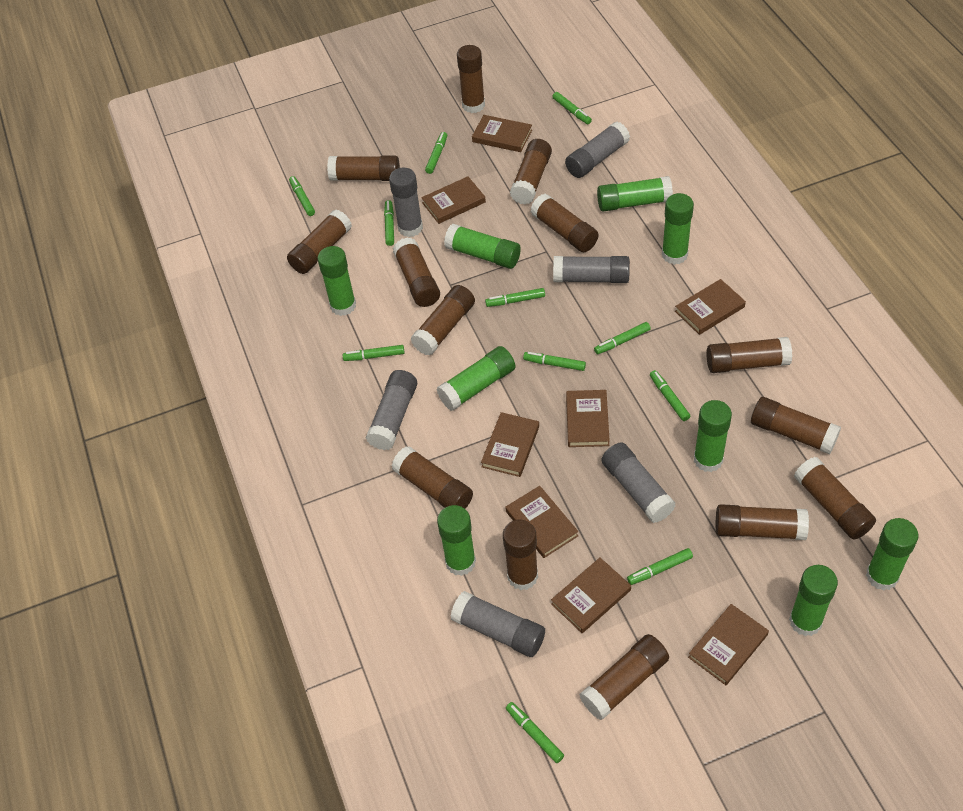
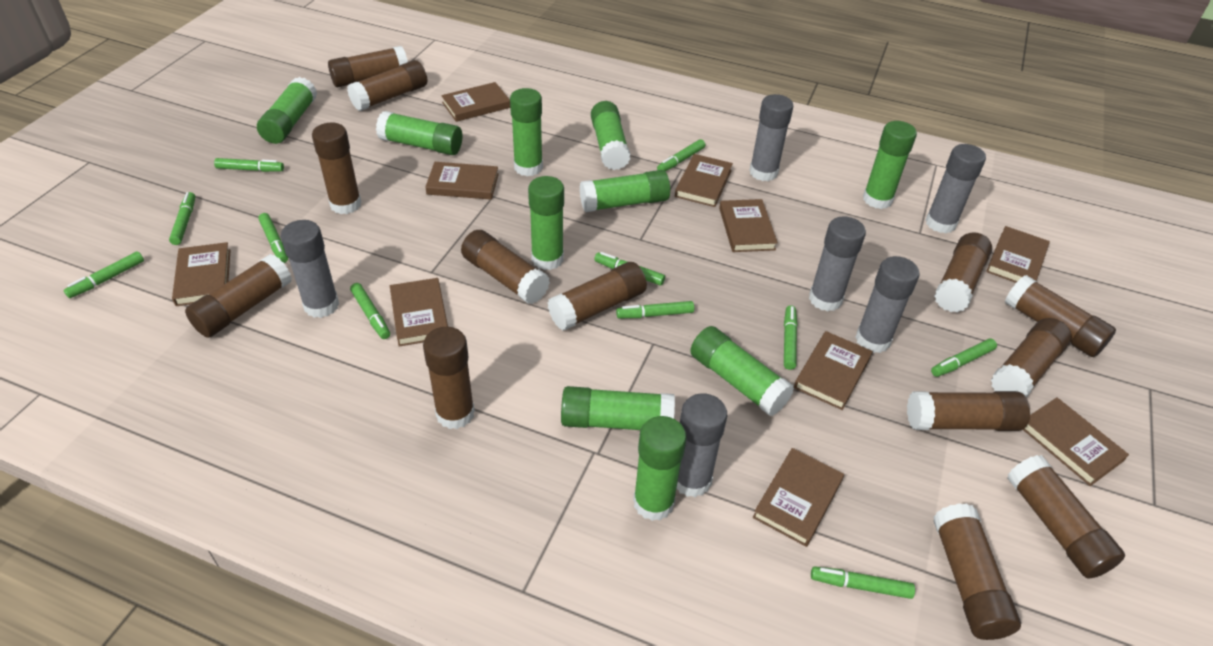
brown book: [421,176,486,224] [472,115,532,152] [481,412,539,477] [505,486,578,558] [551,558,631,633] [566,390,610,447] [675,279,746,335] [688,604,769,685] = 8 -> [172,242,231,306] [390,278,448,347] [425,162,499,200] [441,82,510,122] [675,154,733,207] [719,199,778,252] [753,448,844,547] [794,331,873,410] [986,226,1050,283] [1023,398,1129,486] = 10
brown glue stick: [287,209,352,274] [327,156,400,181] [392,446,473,509] [393,237,440,307] [411,285,475,356] [457,45,485,113] [503,520,538,590] [510,139,552,204] [531,194,598,252] [579,634,669,720] [706,337,792,373] [716,504,809,540] [751,397,841,454] [794,457,876,540] = 14 -> [185,254,292,338] [312,123,362,214] [328,46,408,87] [347,60,427,111] [423,327,475,429] [461,230,550,304] [547,262,647,330] [907,391,1030,431] [933,504,1021,640] [934,232,992,313] [991,318,1072,398] [1005,275,1116,357] [1007,455,1125,579] = 13
green glue stick: [317,246,356,316] [436,346,515,411] [437,505,476,576] [444,224,521,269] [597,176,673,212] [662,193,694,265] [694,400,732,472] [789,565,838,636] [866,518,919,591] = 9 -> [257,77,317,144] [376,111,462,155] [510,88,543,176] [528,176,564,270] [561,386,675,430] [580,170,670,212] [591,101,630,170] [633,416,687,521] [690,326,794,416] [863,121,917,209] = 10

